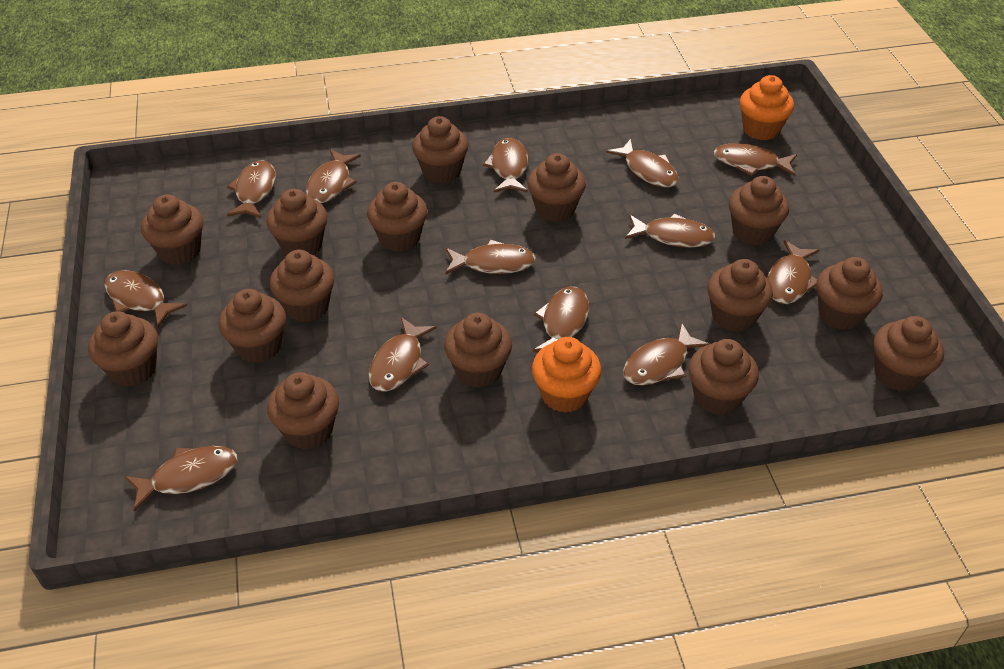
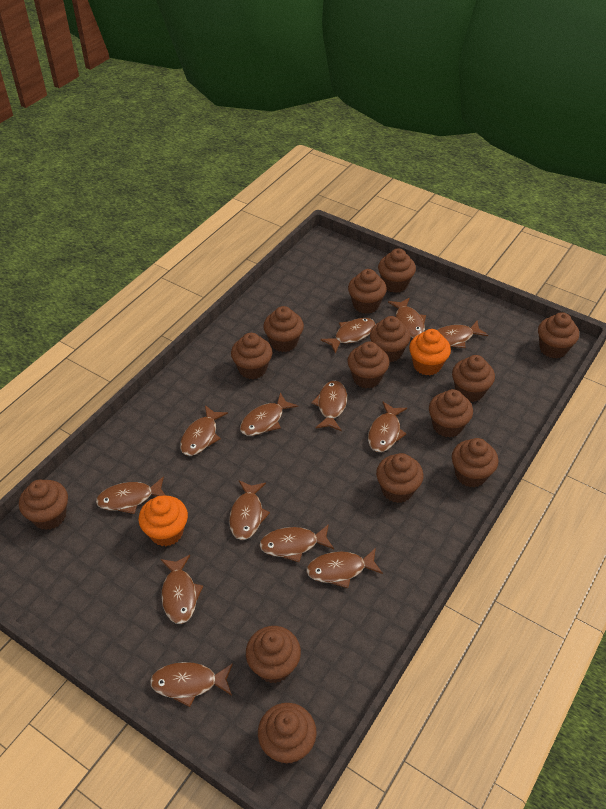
brown cupcake: [88,311,158,386] [141,195,203,265] [219,289,286,363] [266,189,328,255] [267,372,339,449] [270,250,334,322] [367,182,427,252] [412,116,469,183] [444,313,512,388] [527,153,586,222] [688,339,759,415] [707,259,773,332] [729,176,789,246] [816,257,883,330] [873,316,944,391] = 15 -> [19,480,68,530] [231,333,273,379] [246,626,301,683] [258,703,317,764] [263,306,304,352] [347,342,390,389] [348,269,387,314] [370,316,411,362] [376,453,424,503] [378,248,416,293] [429,389,473,438] [452,355,495,402] [452,438,499,487] [538,312,579,358] = 14

